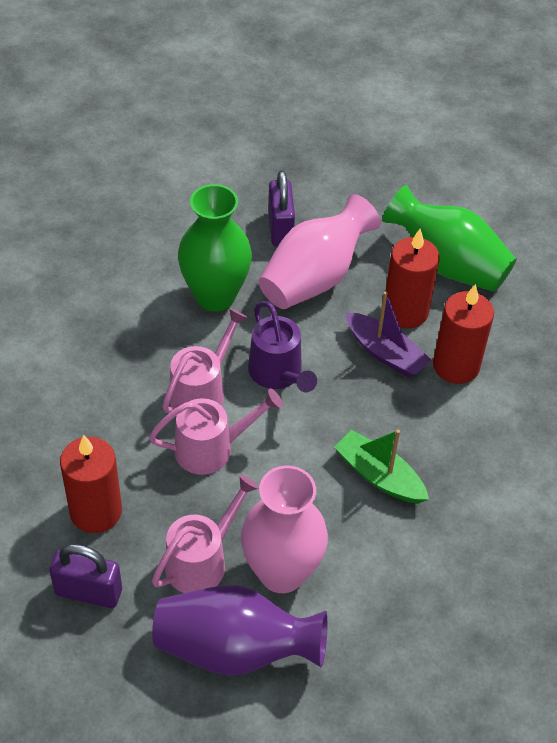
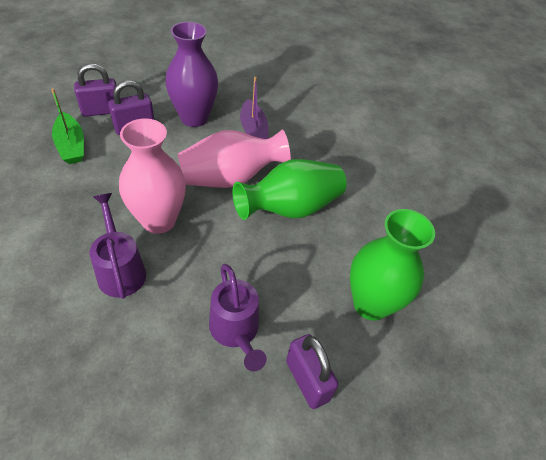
pink watering can: [149,389,283,475] [152,475,259,593] [162,308,248,413] = 3 -> none = 0
purple padlock: [49,544,122,608] [268,170,295,247] = 2 -> [74,63,117,117] [108,80,154,135] [286,334,339,409] = 3
purple watering can: [248,301,317,392] = 1 -> [90,193,146,299] [209,264,267,371] = 2
red candle: [60,435,122,533] [384,229,440,329] [433,284,494,384] = 3 -> none = 0

